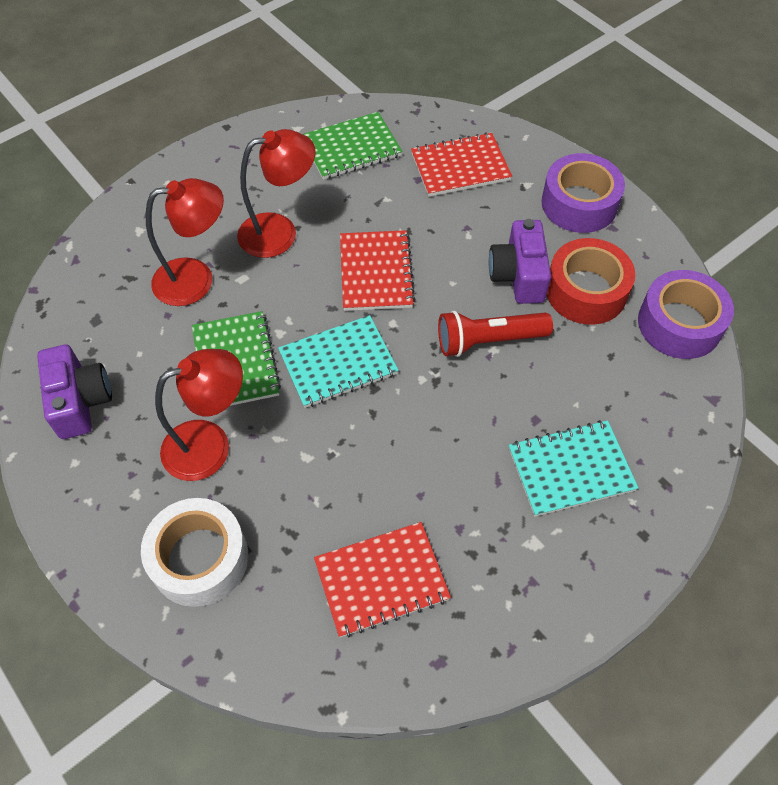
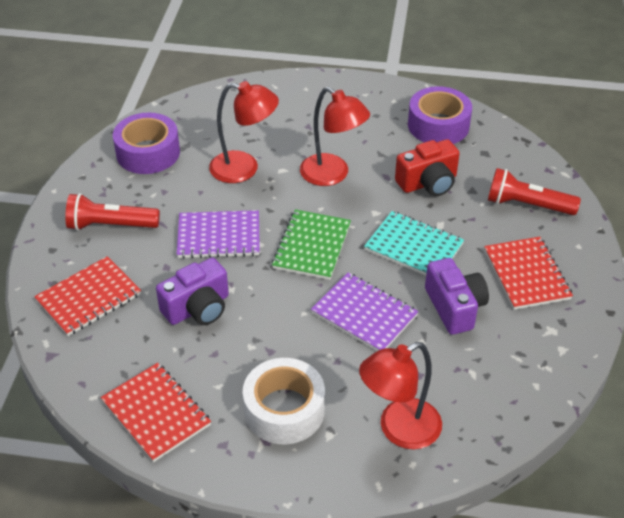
green notebook: [192,311,281,406] [303,112,402,180] = 2 -> [272,209,351,280] = 1
purple notebook: none = 0 -> [177,210,260,259] [311,272,418,351] = 2
red camera: none = 0 -> [395,139,460,196] = 1
red flashlight: [438,311,553,357] = 1 -> [65,193,160,231] [488,168,581,215] = 2
red tape: [547,238,635,325] = 1 -> none = 0
turquoise notebook: [278,315,399,408] [509,420,638,517] = 2 -> [364,211,464,275] = 1

